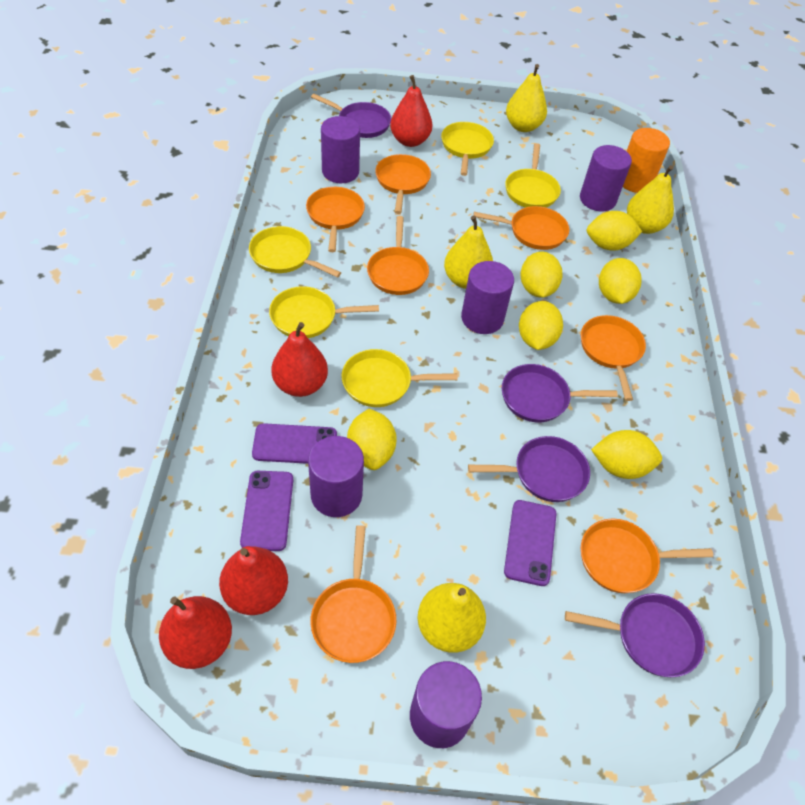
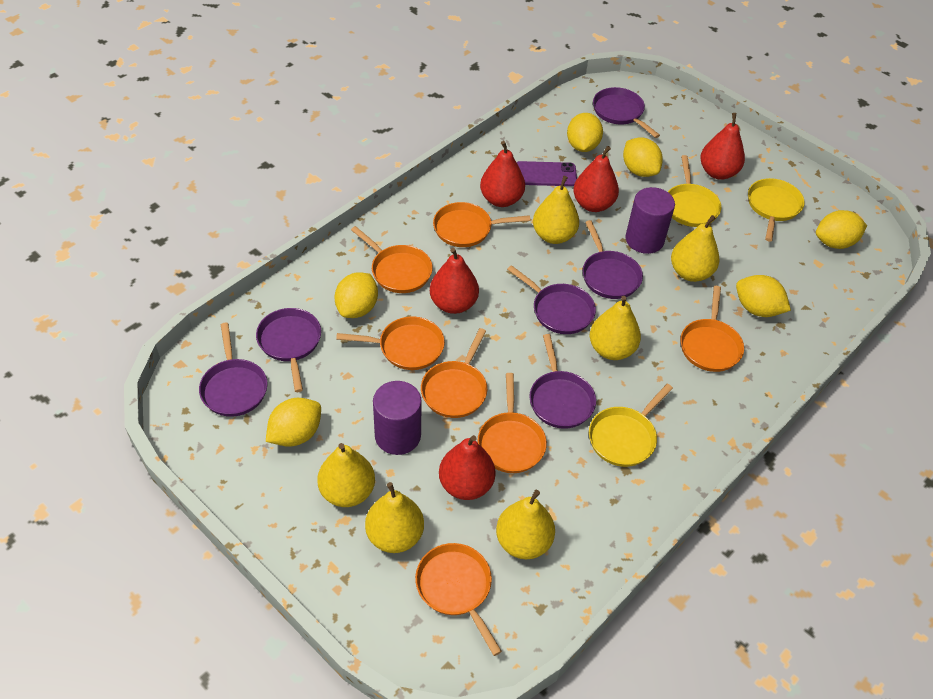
orange cylinder: [623,128,670,193] = 1 -> none = 0
purple cylinder: [308,436,364,517] [321,116,360,183] [410,661,482,748] [461,261,514,334] [580,145,632,212] = 5 -> [373,381,422,455] [625,187,675,254] = 2
purple pan: [311,94,391,138] [468,436,590,502] [502,364,618,422] [565,593,705,677] = 4 -> [199,323,268,417] [256,308,321,392] [507,265,596,334] [529,334,596,429] [583,220,643,299] [593,87,660,138] = 6
purple phone: [240,471,293,551] [252,423,337,464] [504,500,556,586] = 3 -> [517,161,577,186] = 1
red pear: [159,596,232,669] [219,546,288,615] [271,322,328,397] [390,75,432,147] = 4 -> [430,248,479,314] [439,435,496,500] [480,141,525,207] [573,146,619,212] [700,113,745,180] = 5
yellow pan: [249,226,341,278] [269,286,379,338] [341,349,457,407] [441,122,494,176] [505,143,561,208] = 5 -> [589,384,673,467] [668,155,721,227] [748,178,804,242] = 3
yellow pear: [418,583,486,653] [444,216,493,289] [506,64,547,132] [627,165,674,234] = 4 -> [317,443,375,507] [365,482,424,553] [496,490,555,559] [533,176,579,244] [590,296,641,360] [671,215,719,282] = 6

